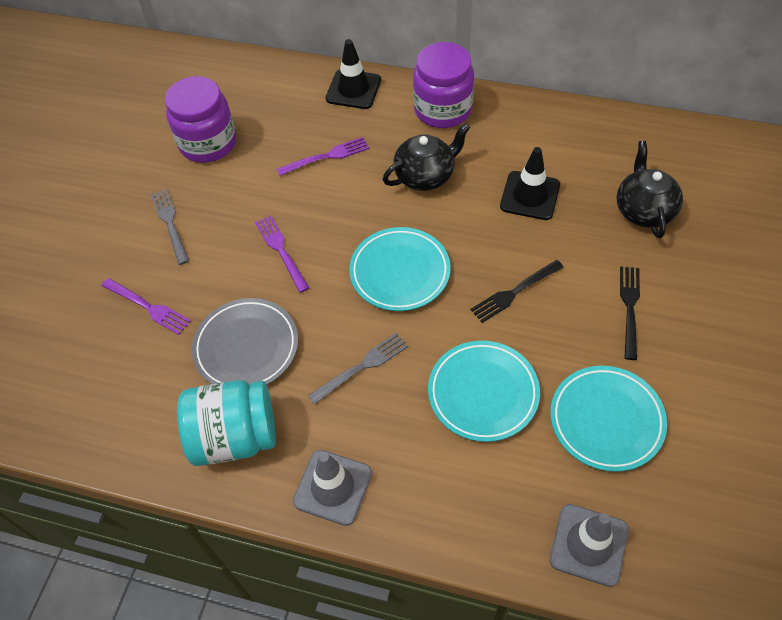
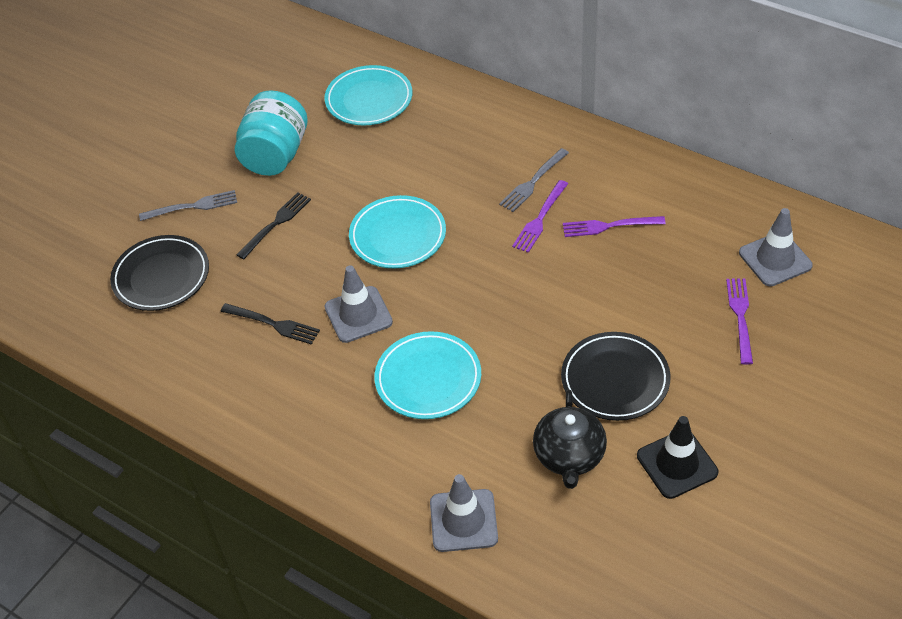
black plate: none = 0 -> [110,235,209,311] [561,332,671,421] = 2
black teapot: [383,123,470,191] [617,141,683,238] = 2 -> [533,389,607,489] = 1
black traffic cone: [326,39,381,109] [500,147,560,220] = 2 -> [637,416,718,499] = 1
grey plate: [192,298,298,385] = 1 -> none = 0
grey traffic cone: [293,450,372,526] [550,504,629,587] = 2 -> [325,265,393,343] [430,474,498,552] [739,208,813,286] = 3
purple jar: [165,76,236,163] [413,42,474,128] = 2 -> none = 0

